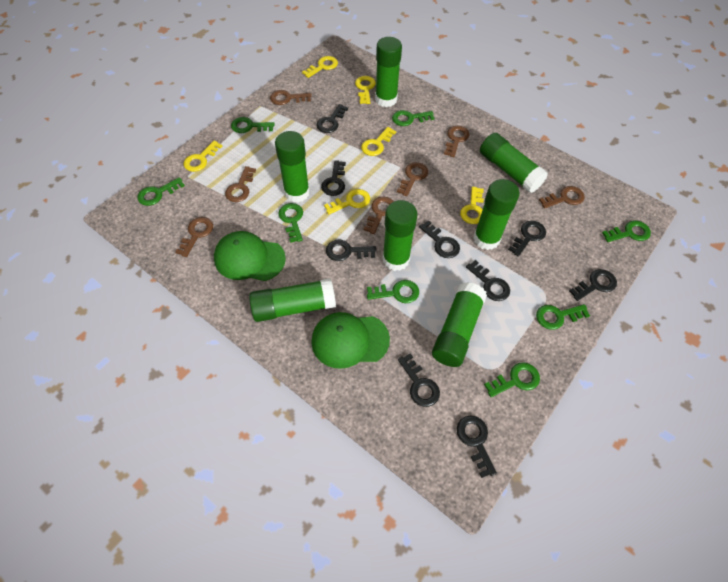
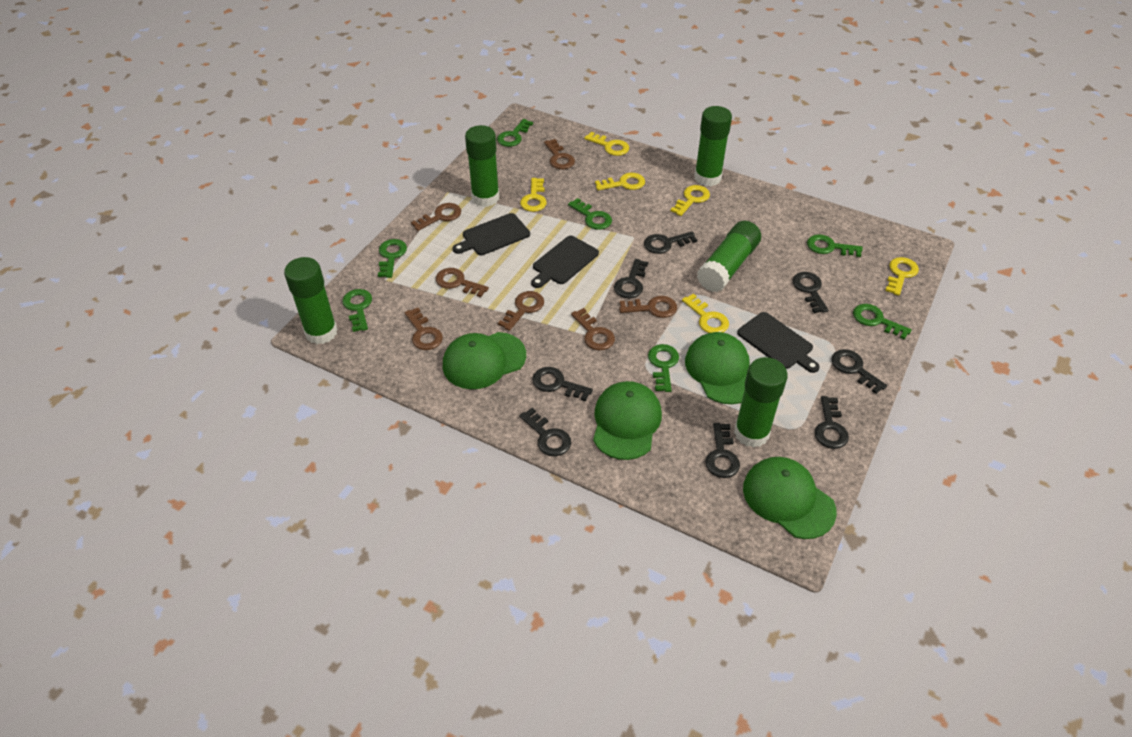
black cutting board: none = 0 -> [453,213,530,255] [531,236,599,288] [737,312,820,373] = 3
black key: [316,104,348,133] [321,160,346,196] [326,240,376,261] [398,353,440,407] [419,220,460,258] [457,415,497,478] [466,260,510,301] [508,221,546,257] [569,269,617,301] = 9 -> [519,408,571,456] [532,367,593,401] [614,259,648,298] [644,232,697,254] [705,423,740,478] [792,272,828,313] [815,396,849,449] [831,349,887,394] = 8
green cap: [214,231,286,281] [311,312,390,369] = 2 -> [443,332,526,389] [593,381,662,460] [685,332,750,404] [743,457,837,539] = 4
green glue stick: [249,278,336,322] [275,131,310,203] [375,37,402,107] [383,200,417,271] [432,282,487,367] [473,179,520,250] [480,133,548,193] = 7 -> [284,257,338,344] [465,125,499,207] [694,106,732,186] [697,221,761,292] [734,357,788,448] = 5
green key: [138,177,185,206] [231,117,275,133] [278,203,303,243] [367,280,419,303] [392,110,434,126] [484,362,540,397] [536,304,590,330] [602,220,651,242] = 8 -> [342,289,372,332] [378,239,407,278] [497,119,533,147] [568,198,612,230] [648,344,679,392] [807,234,863,257] [853,304,912,340] = 7

